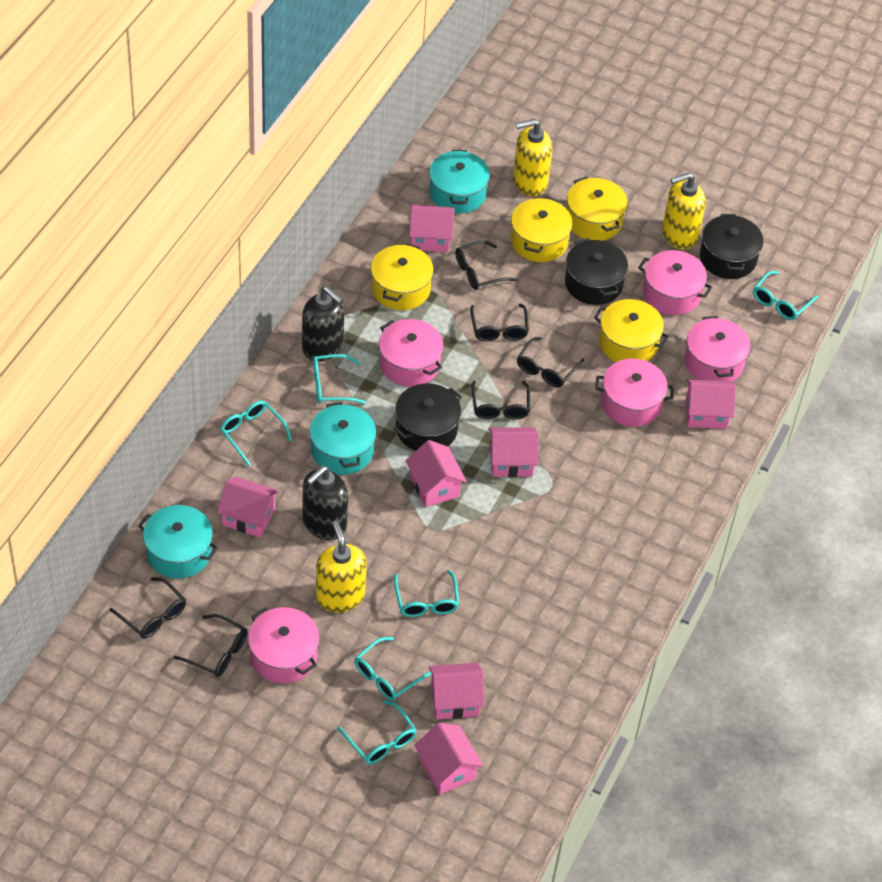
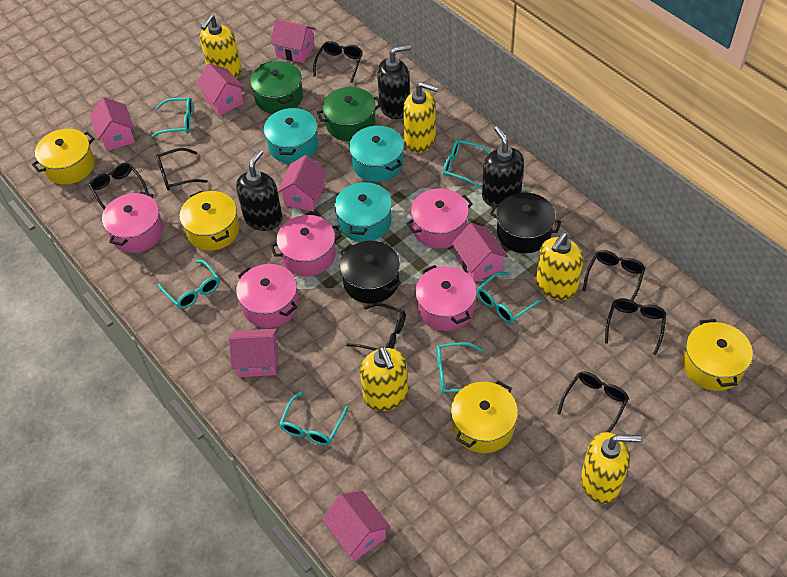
black glasses: [110,577,186,638] [173,614,248,677] [455,241,517,290] [470,303,529,341] [471,380,530,420] [517,337,584,387] = 6 -> [89,163,149,210] [156,148,207,191] [313,41,363,83] [346,303,406,351] [557,372,629,432] [583,250,645,301] [605,298,666,355] = 7
black pot: [394,383,462,451] [565,238,628,305] [700,214,763,279] = 3 -> [340,241,401,304] [490,193,562,253] = 2
black soap dispenser: [302,286,345,361] [302,466,348,540] = 2 -> [236,150,282,231] [377,44,411,119] [482,126,524,207] = 3
green pot: none = 0 -> [250,61,303,114] [317,87,382,141] = 2
yellow soap dispenser: [316,521,367,613] [513,119,552,196] [662,173,706,249] = 3 -> [200,15,242,78] [360,346,408,411] [403,82,439,153] [536,233,583,300] [581,432,641,504] = 5

